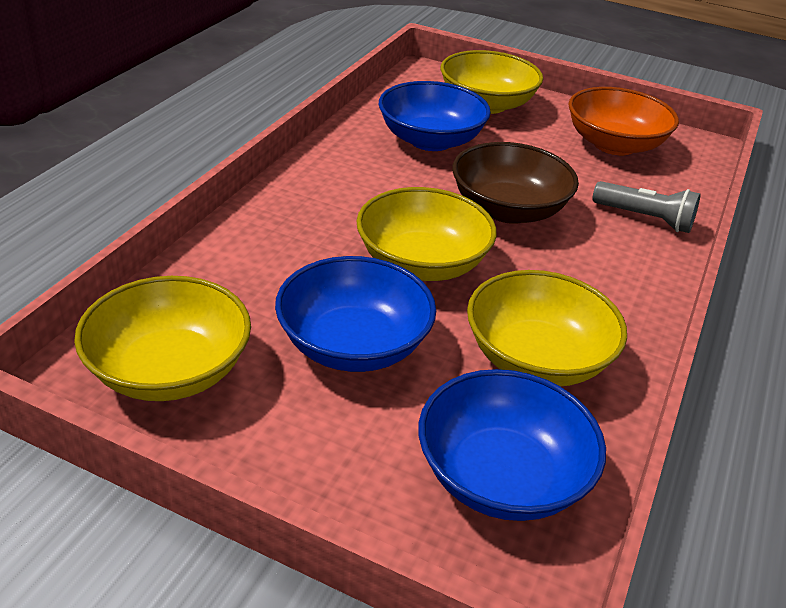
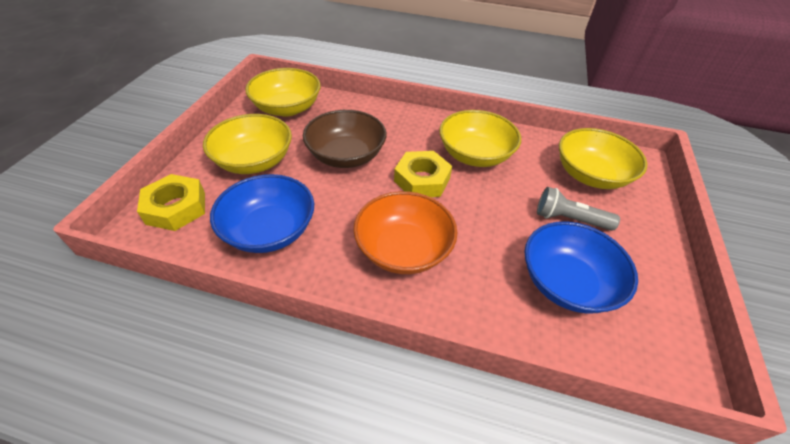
blue bowl: [275,256,436,372] [379,81,491,151] [419,369,606,521] = 3 -> [210,174,314,253] [524,221,638,314] = 2
yellow nut: none = 0 -> [137,174,205,231] [394,151,452,197] = 2

